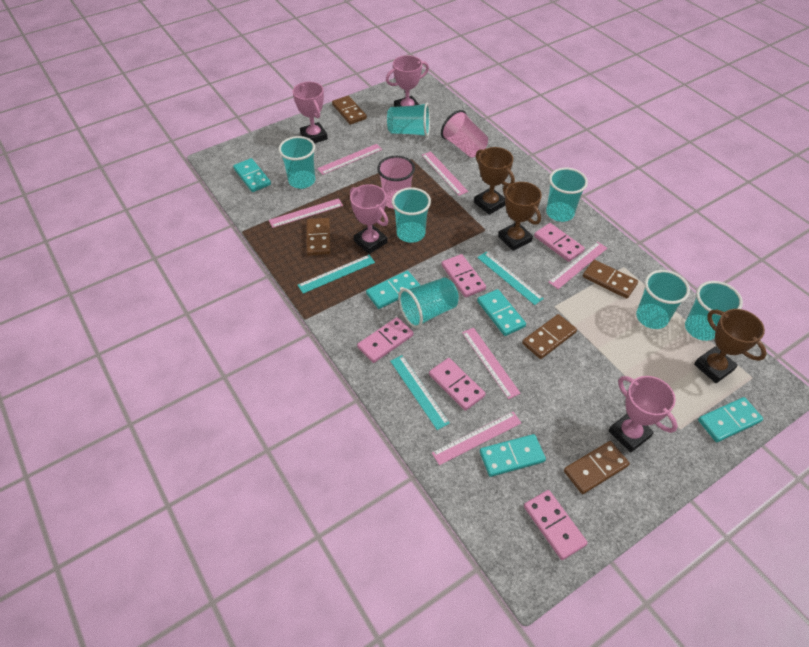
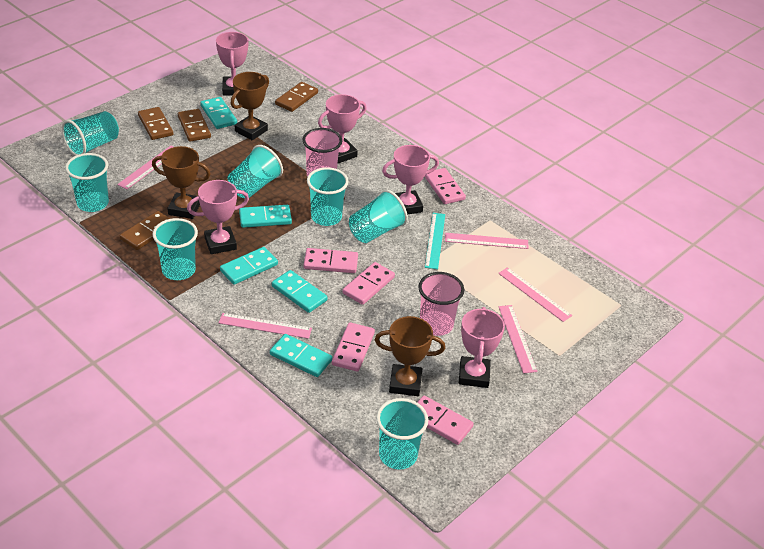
brown domino: [306,218,331,255] [332,96,367,125] [522,314,577,359] [564,441,630,494] [583,260,638,299] = 5 -> [120,211,170,250] [138,107,173,140] [178,109,211,142] [275,82,318,112] = 4
pink ruler: [269,198,343,228] [317,144,382,175] [422,151,468,196] [432,412,521,465] [462,328,521,399] [548,242,607,289] = 6 -> [117,146,173,189] [219,313,312,339] [445,233,529,249] [498,267,572,322] [498,305,537,373] = 5
pink trophy: [293,82,328,143] [350,184,388,254] [386,55,429,107] [609,376,678,452] = 4 -> [187,180,249,254] [216,32,248,96] [318,94,367,163] [382,145,439,214] [459,307,505,388] = 5
turquoise ruler: [298,255,375,294] [390,355,450,430] [477,252,544,305] = 3 -> [425,213,445,269] = 1

